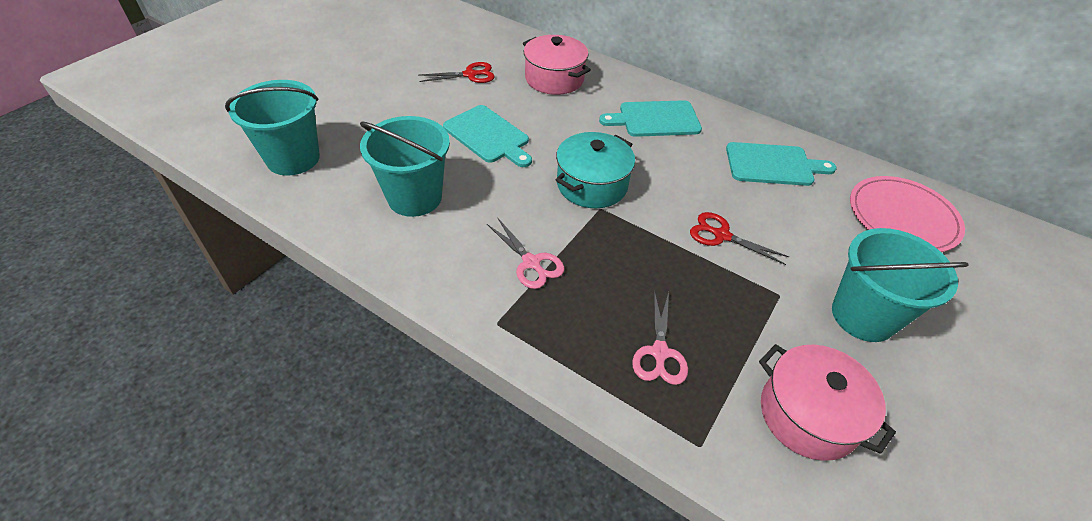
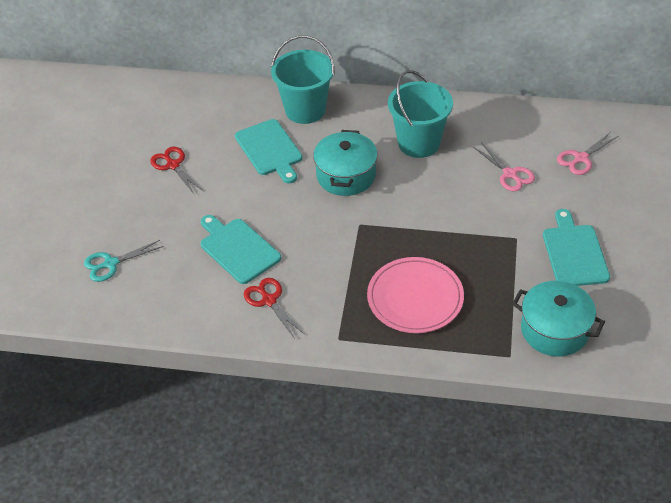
pink pot: [523,35,591,95] [759,344,896,461] = 2 -> none = 0
turquoise bucket: [225,80,320,176] [360,116,450,217] [832,228,969,342] = 3 -> [271,35,335,124] [388,70,453,158] = 2
turquoise pot: [556,132,635,208] = 1 -> [313,130,378,196] [512,281,605,357] = 2
turquoise scissors: none = 0 -> [84,240,163,282] = 1

